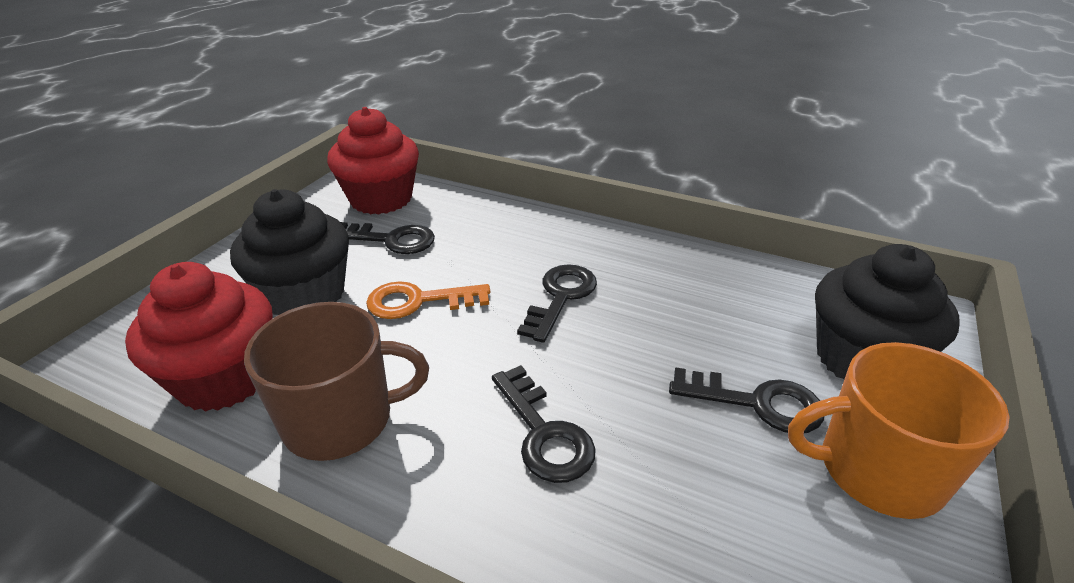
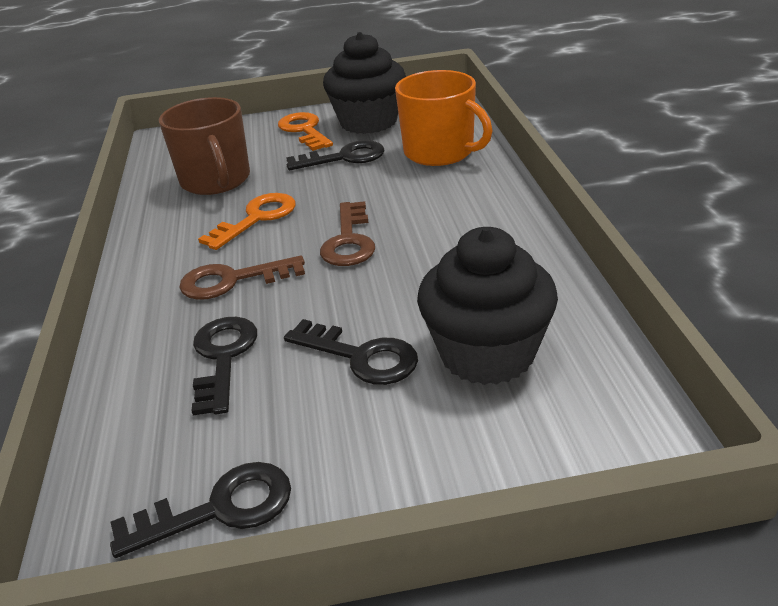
brown key: none = 0 -> [179,256,305,300] [320,201,375,266] = 2
orange key: [366,281,490,319] = 1 -> [198,193,296,250] [278,112,333,151] = 2
red cupcake: [125,262,273,412] [327,107,419,215] = 2 -> none = 0

